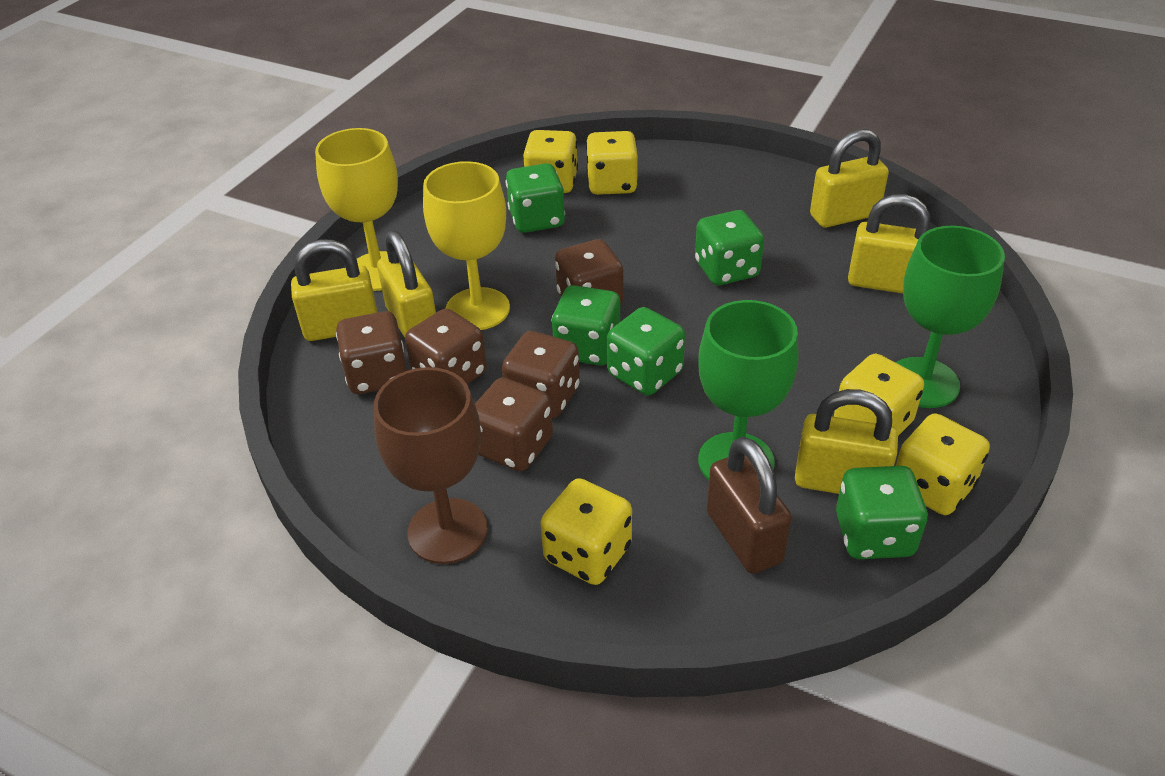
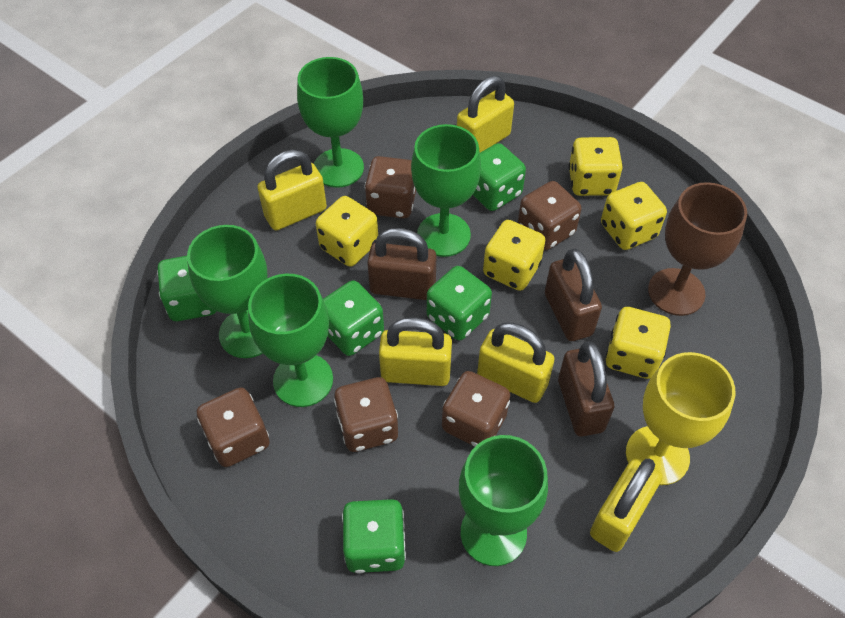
brown padlock: [707,437,792,574] = 1 -> [367,228,436,300] [545,248,602,341] [558,341,614,437] = 3
green goblet: [698,300,799,480] [895,226,1005,408] = 2 -> [187,225,268,358] [248,274,333,407] [297,57,364,188] [411,124,481,257] [459,435,548,566] = 5
yellow goblet: [315,128,398,291] [423,161,510,330] = 2 -> [626,352,736,485] = 1

